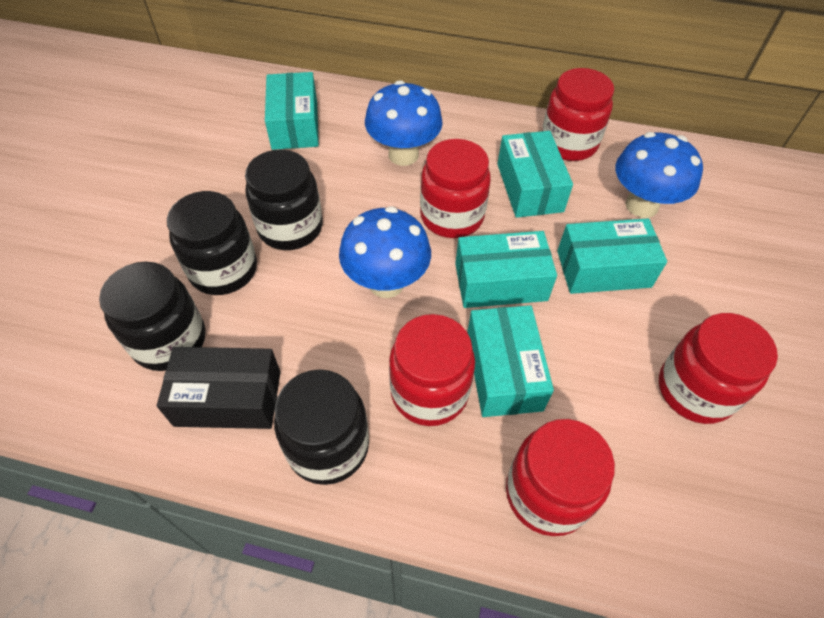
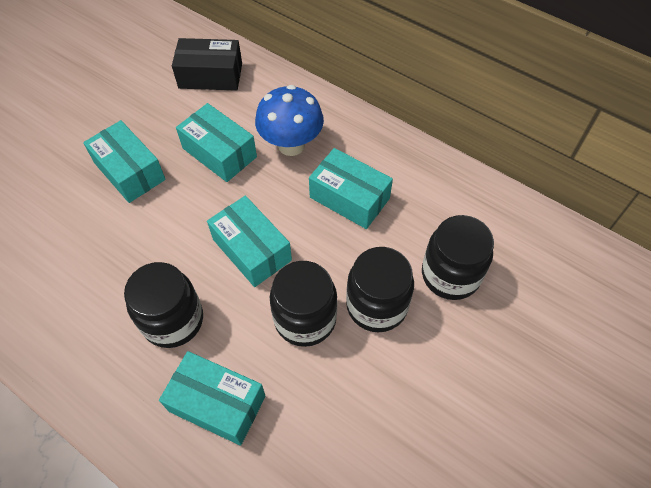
blue mushroom: [339,206,431,298] [365,80,443,166] [615,132,703,218] = 3 -> [255,85,324,156] = 1
red jar: [389,314,475,426] [420,139,491,238] [506,419,615,536] [542,68,614,161] [659,313,778,424] = 5 -> none = 0

